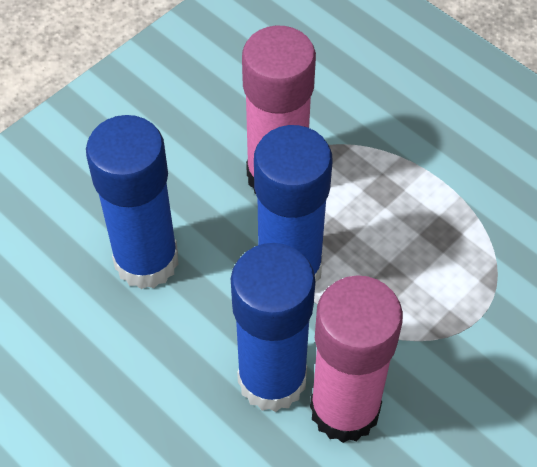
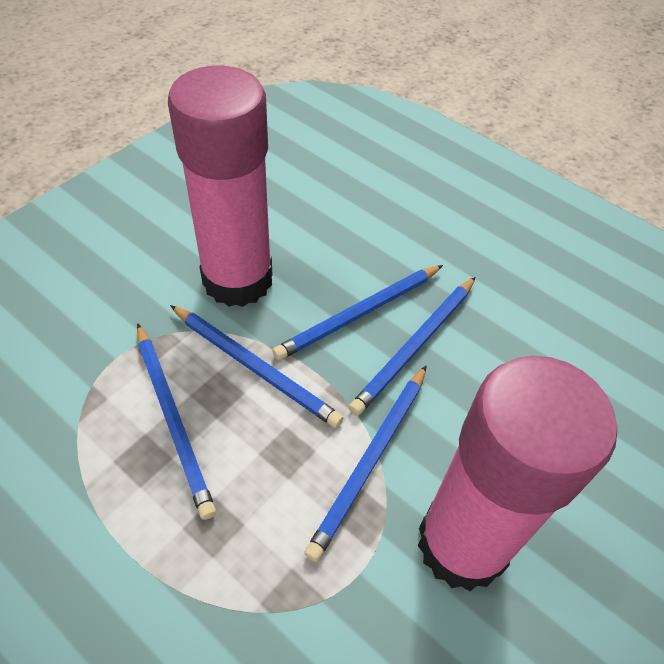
blue glue stick: [86,115,179,289] [231,243,315,412] [254,125,332,287] = 3 -> none = 0
blue pencil: none = 0 -> [137,323,216,520] [170,305,343,428] [272,265,443,360] [304,365,427,562] [349,277,476,416] = 5

